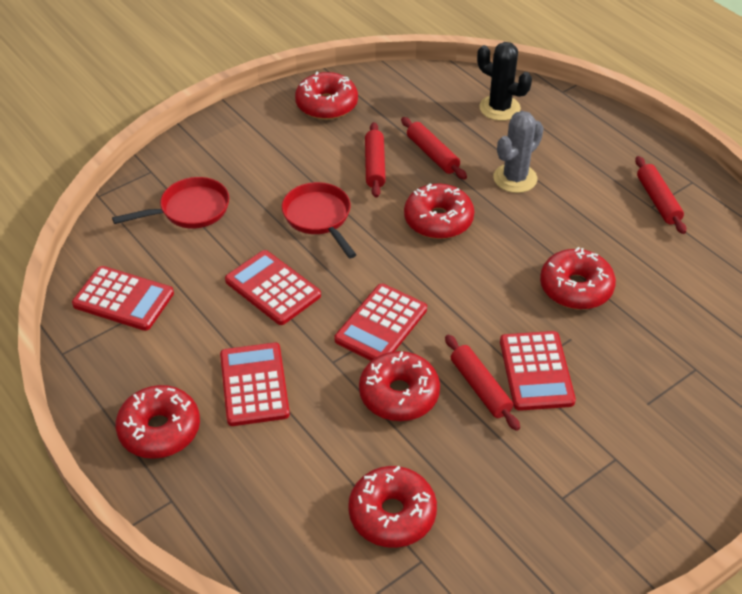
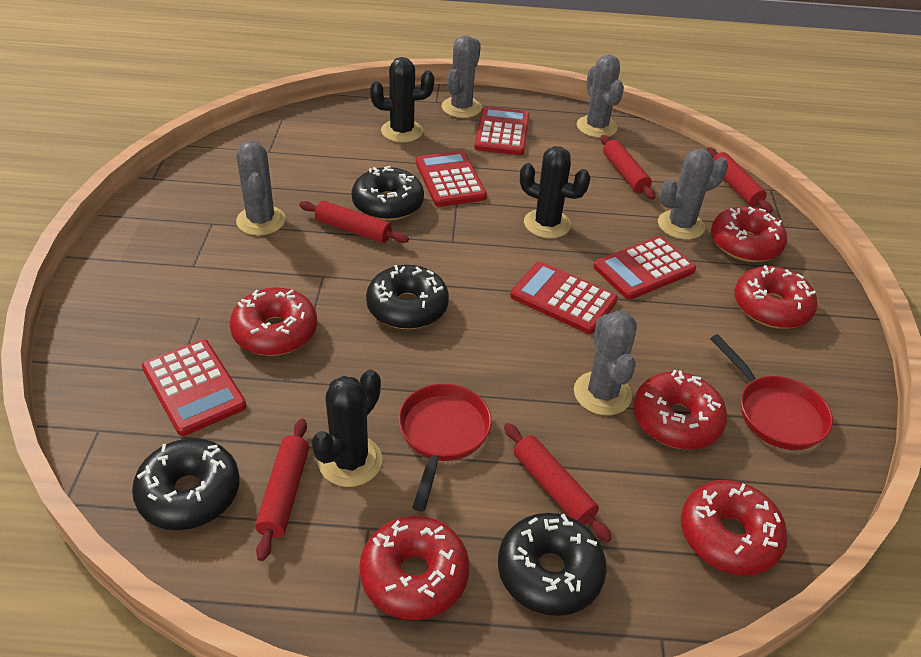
black cactus: [477,42,532,121] = 1 -> [312,370,382,487] [370,57,434,143] [520,146,590,238] = 3
black donut: none = 0 -> [132,438,240,530] [351,166,424,221] [366,265,449,329] [498,513,607,616] = 4
grey cactus: [493,111,544,193] = 1 -> [236,141,286,235] [442,35,482,118] [574,311,637,415] [577,55,624,138] [658,149,728,240] = 5
red rolling pin: [365,122,386,198] [401,117,467,180] [445,335,520,431] [635,156,686,234] = 4 -> [255,419,309,561] [299,201,409,243] [504,423,612,542] [600,135,655,200] [706,147,773,213] = 5

